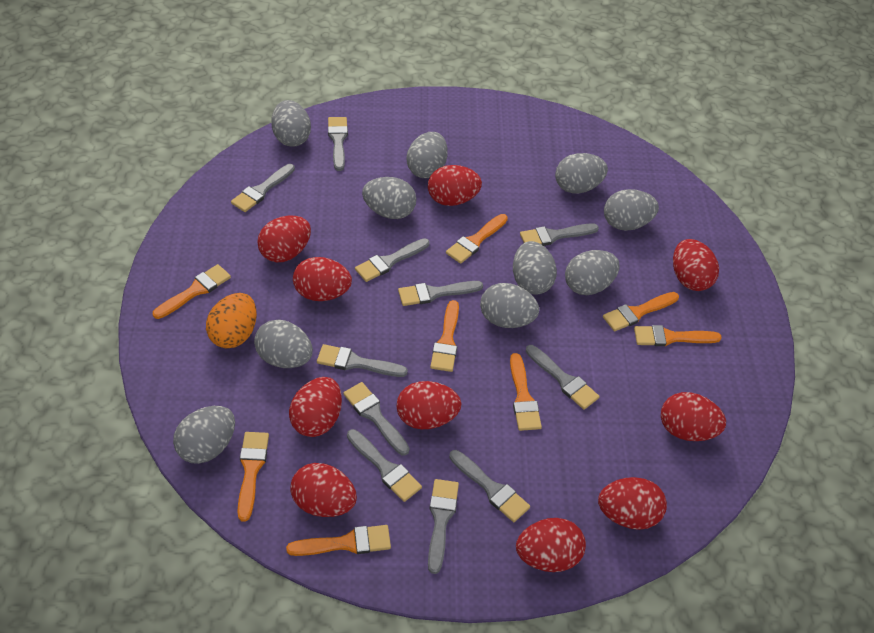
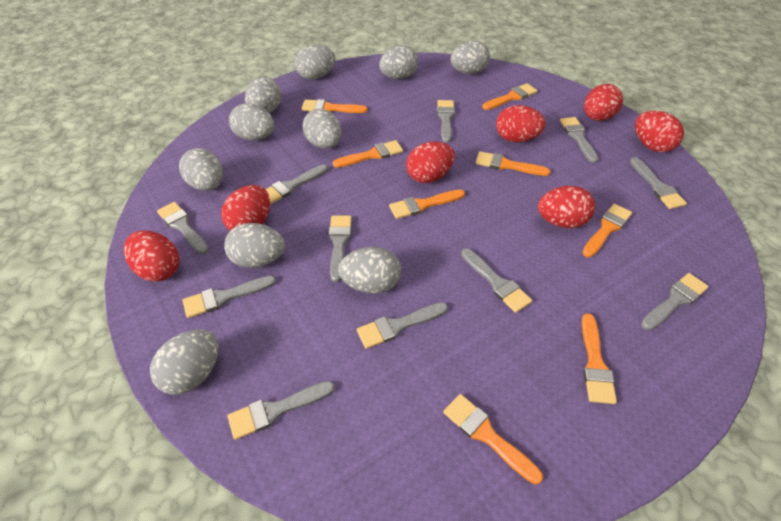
orange egg: [206,293,257,349] = 1 -> none = 0
red egg: [257,216,311,262] [289,377,342,437] [290,463,357,517] [293,257,352,301] [397,381,461,429] [428,165,482,206] [516,518,586,572] [598,477,667,530] [661,392,726,441] [673,239,719,291] = 10 -> [124,231,179,282] [221,185,270,231] [406,142,455,183] [496,105,546,142] [538,186,595,228] [584,84,623,121] [635,111,684,152] = 7

